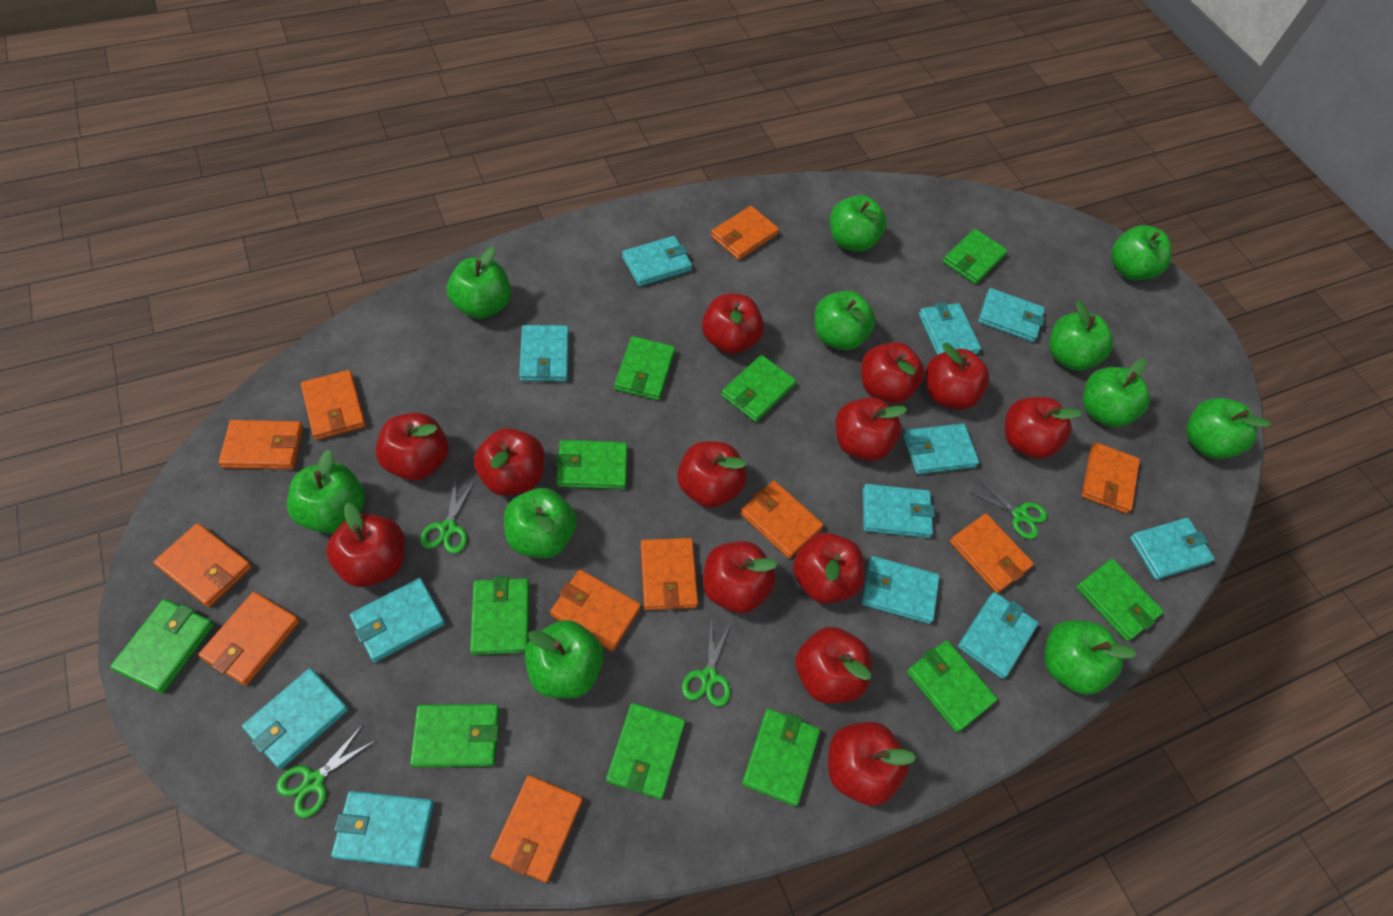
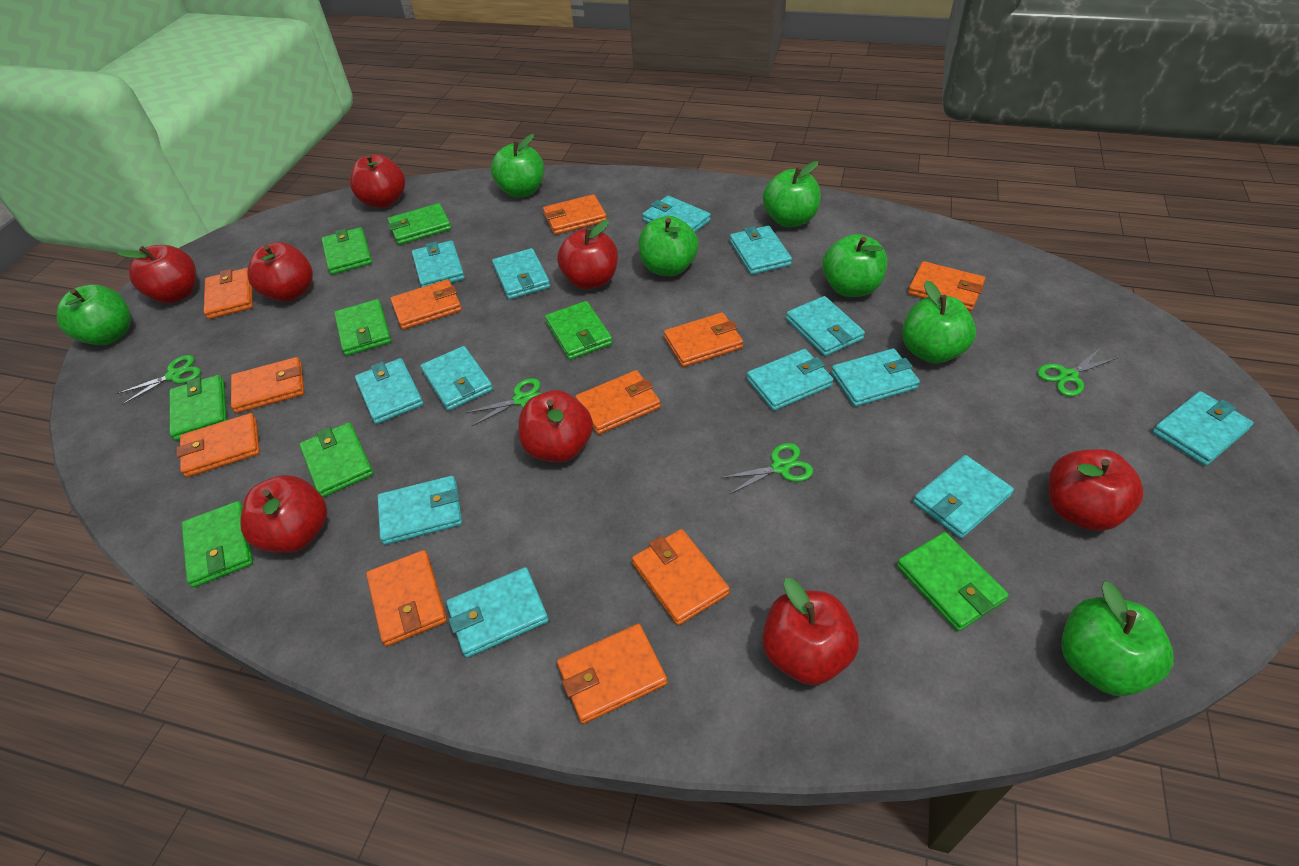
green apple: [287,449,365,533] [447,246,511,319] [504,488,577,558] [525,620,604,699] [814,291,875,350] [830,195,887,252] [1045,620,1137,695] [1049,300,1113,371] [1083,358,1150,427] [1111,225,1172,280] [1186,398,1271,459] = 11 -> [57,284,131,345] [491,134,544,198] [638,216,699,276] [763,161,821,227] [822,234,888,297] [902,280,976,364] [1061,581,1174,696] = 7
green wallet: [110,599,214,693] [410,704,499,768] [470,576,529,655] [556,440,627,489] [606,703,685,800] [614,336,675,400] [721,355,796,422] [742,708,820,806] [907,640,998,733] [943,229,1008,284] [1076,559,1164,641] = 11 -> [170,375,227,441] [181,501,253,588] [299,422,374,497] [322,227,372,275] [334,299,391,356] [388,203,451,245] [545,301,613,360] [897,532,1009,631] = 8
red apple: [326,502,405,587] [375,413,449,481] [474,428,545,496] [677,441,747,508] [702,293,764,354] [703,541,778,613] [793,533,865,604] [795,627,872,704] [828,722,916,806] [836,397,907,461] [861,342,924,403] [925,343,989,410] [1005,397,1082,459] = 13 -> [116,245,196,303] [240,475,327,553] [248,242,313,302] [350,154,405,208] [518,390,593,463] [557,219,618,290] [762,578,859,685] [1049,449,1144,531] = 8
turquoise wallet: [242,668,348,769] [331,791,434,867] [350,578,445,663] [519,325,569,382] [622,236,692,287] [862,556,940,624] [863,484,935,538] [903,423,979,475] [919,302,981,355] [958,592,1039,679] [978,288,1045,342] [1130,518,1215,580] = 12 -> [355,358,423,424] [377,476,462,545] [412,240,465,287] [421,346,493,411] [446,567,549,658] [492,248,550,299] [642,196,711,232] [730,226,792,275] [747,349,834,411] [786,296,865,356] [831,348,920,407] [913,455,1014,539] [1152,391,1254,466] = 13

